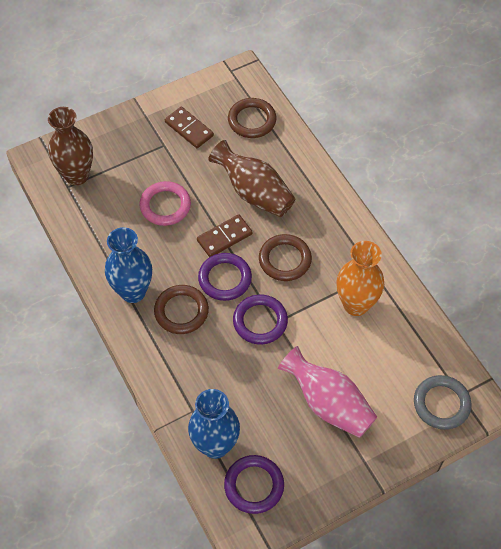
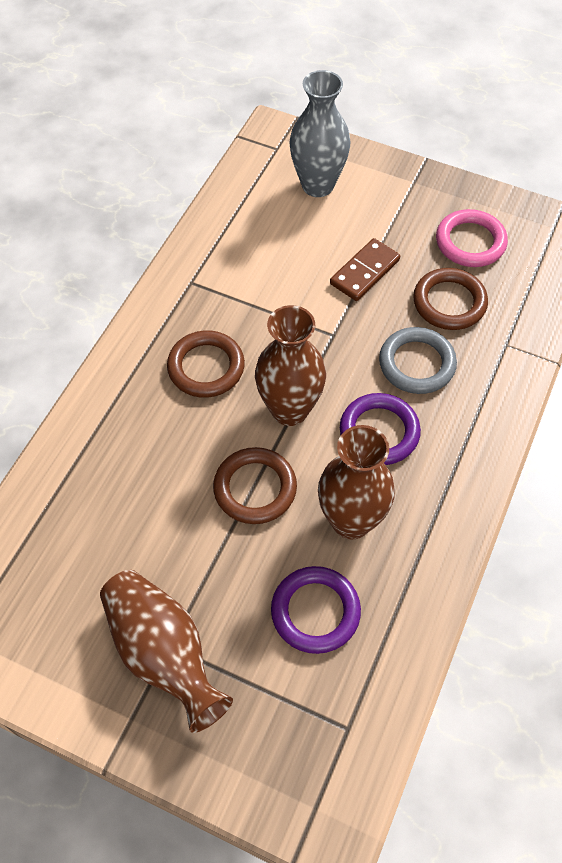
blue vase: [105,227,152,303] [188,389,240,459] = 2 -> none = 0
brown domino: [165,107,214,148] [197,214,252,257] = 2 -> [330,238,400,301] = 1
brown vase: [48,107,93,185] [208,140,295,217] = 2 -> [100,570,233,733] [255,305,326,426] [318,425,395,540] = 3
grey vase: none = 0 -> [289,70,350,197] = 1
orange vase: [336,241,384,316] = 1 -> none = 0
pink vase: [278,346,377,438] = 1 -> none = 0
purple ring: [198,253,252,301] [224,455,284,514] [233,294,288,345] = 3 -> [271,566,361,654] [340,393,421,465] = 2

